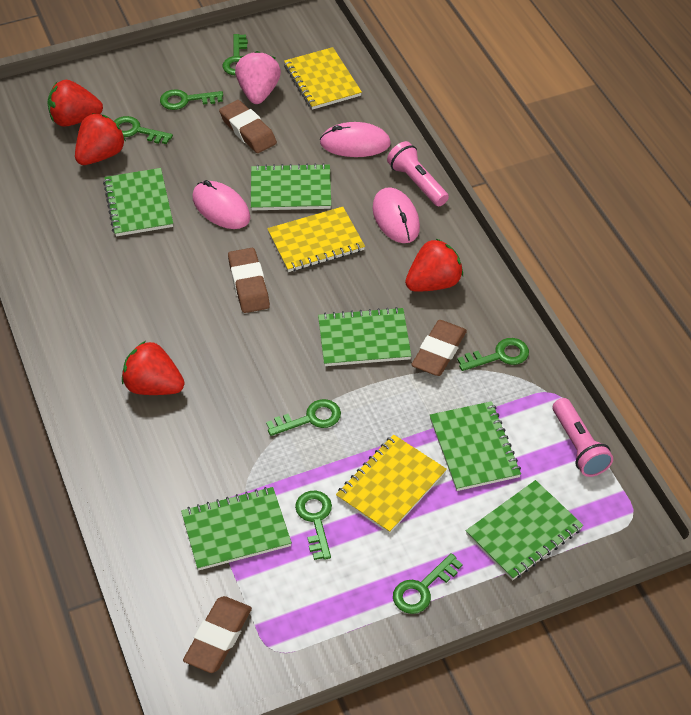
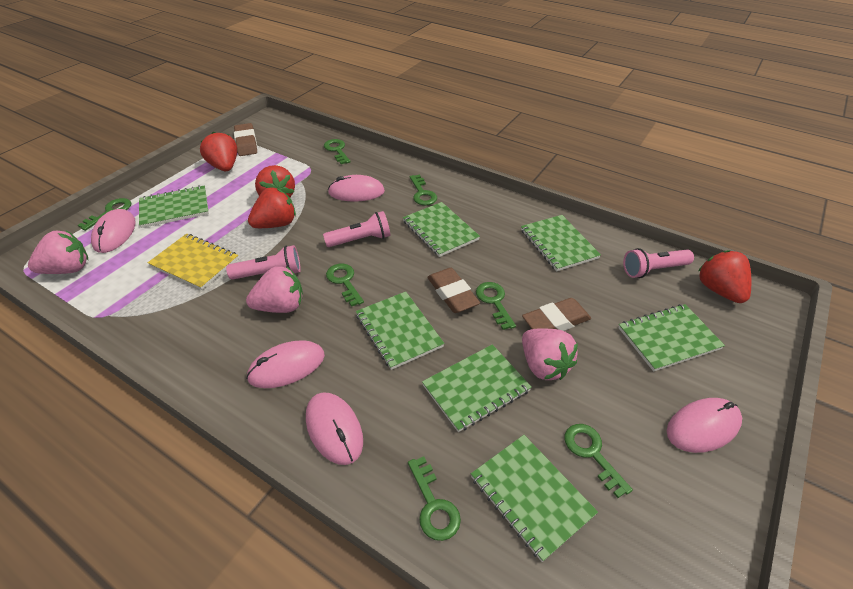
brown eraser: [183,596,252,673] [219,100,277,153] [228,248,270,313] [411,320,467,376] = 4 -> [234,123,257,156] [427,268,480,313] [522,298,591,331] = 3
green notebook: [103,168,173,236] [181,487,292,571] [251,163,331,210] [318,307,411,366] [430,401,521,491] [466,480,583,580] = 6 -> [139,185,209,228] [356,291,444,370] [403,202,480,257] [422,344,532,432] [471,435,598,562] [521,215,601,271] [618,304,725,372] = 7
pink flashlight: [387,141,449,206] [553,398,613,477] = 2 -> [226,245,301,280] [323,211,390,247] [623,248,694,278] = 3
pink mouse: [192,180,250,229] [320,122,391,157] [373,187,420,243] = 3 -> [91,209,136,253] [246,340,325,388] [306,392,363,465] [328,175,385,202] [667,398,742,453] = 5
pink strawberry: [235,51,281,104] = 1 -> [28,231,88,274] [246,266,303,313] [522,328,578,380] = 3
yellow notebook: [267,207,365,272] [284,47,362,110] [336,434,447,534] = 3 -> [148,234,239,290] = 1

